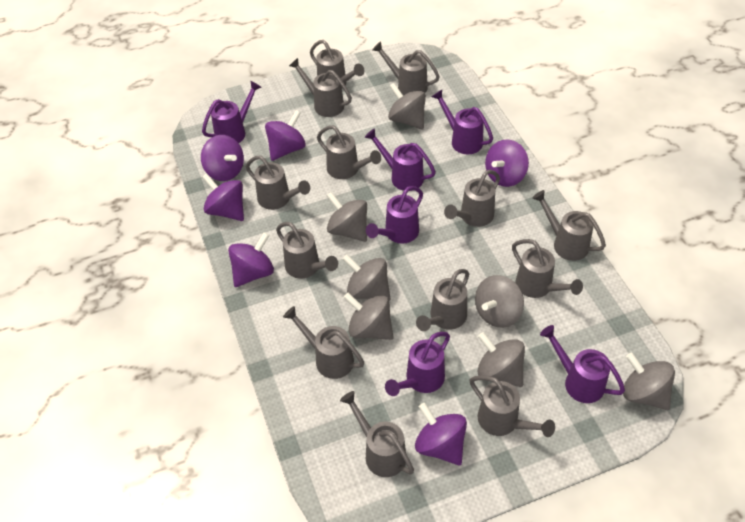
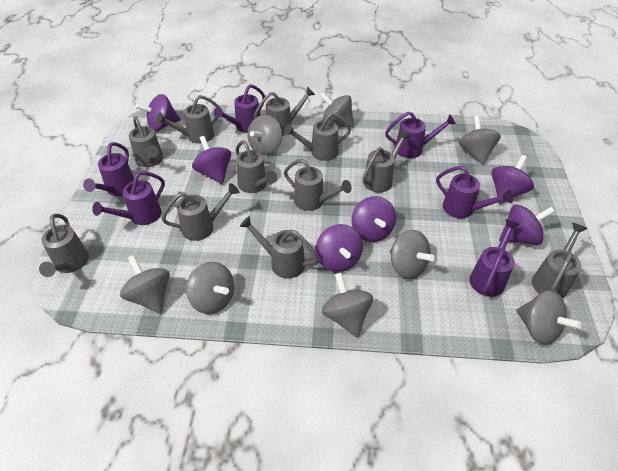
grey spinning top: [326,192,367,242] [343,254,391,301] [343,293,394,340] [388,83,426,130] [475,275,524,328] [477,332,525,387] [623,353,675,410] = 7 -> [120,255,170,314] [186,262,234,314] [247,115,282,155] [319,92,354,128] [322,273,373,338] [390,230,435,279] [459,116,501,165] [516,290,582,345] = 8
grey watering can: [246,156,310,210] [276,222,338,279] [283,306,364,379] [289,58,352,117] [310,40,364,89] [317,125,381,179] [340,391,414,477] [372,41,440,95] [416,269,469,331] [444,170,500,227] [470,375,555,437] [512,239,583,298] [532,190,606,261] = 13 -> [39,214,89,277] [129,116,163,167] [156,95,219,143] [162,183,239,241] [235,141,277,193] [239,216,318,279] [254,87,315,136] [284,112,351,161] [284,159,352,211] [362,130,411,193] [532,223,587,298] = 11

